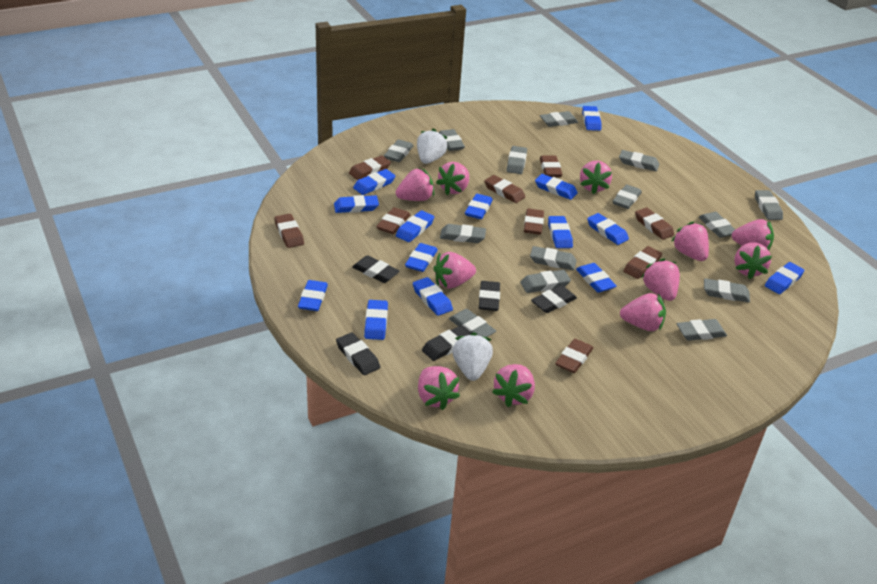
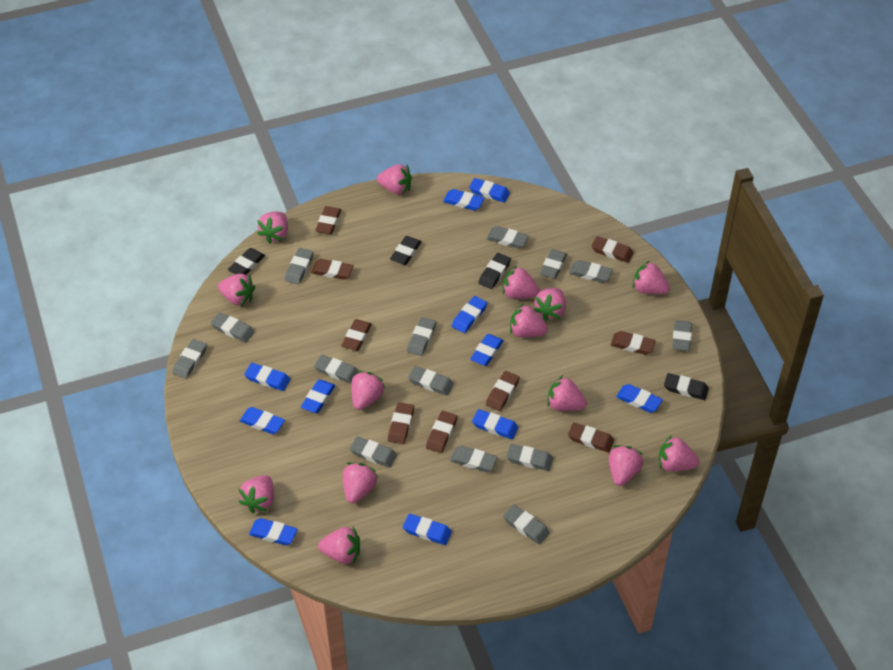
black eraser: [336,332,380,375] [352,255,400,283] [422,325,471,361] [479,281,500,311] [531,285,577,313] = 5 -> [227,248,265,275] [390,236,422,265] [479,253,511,289] [664,373,709,400] = 4
blue eraser: [298,280,328,311] [334,195,379,213] [353,169,395,195] [364,300,388,340] [396,210,434,242] [405,243,438,272] [413,277,453,316] [465,194,493,219] [535,174,578,200] [548,216,573,248] [576,263,617,293] [582,106,602,131] [587,213,629,245] [765,262,805,294] = 14 -> [240,407,285,434] [244,363,290,391] [249,518,297,545] [301,380,335,413] [403,514,452,545] [443,189,485,211] [452,296,487,333] [469,178,510,203] [470,334,504,366] [472,409,518,439] [616,384,663,413] = 11
pink strawberry: [396,168,434,201] [418,366,460,410] [433,252,476,289] [436,162,469,195] [492,364,535,407] [580,161,612,194] [620,293,666,331] [641,258,680,301] [671,222,709,261] [732,219,774,250] [734,242,772,279] = 11 -> [218,274,255,306] [238,475,274,513] [257,212,288,244] [318,527,360,564] [343,462,378,504] [351,371,385,410] [377,164,412,195] [503,266,540,299] [510,304,548,337] [534,288,566,321] [547,376,587,411] [609,445,643,486] [633,261,670,294] [659,435,699,472] = 14
white strawberry: [417,128,448,164] [452,333,493,381] = 2 -> none = 0

